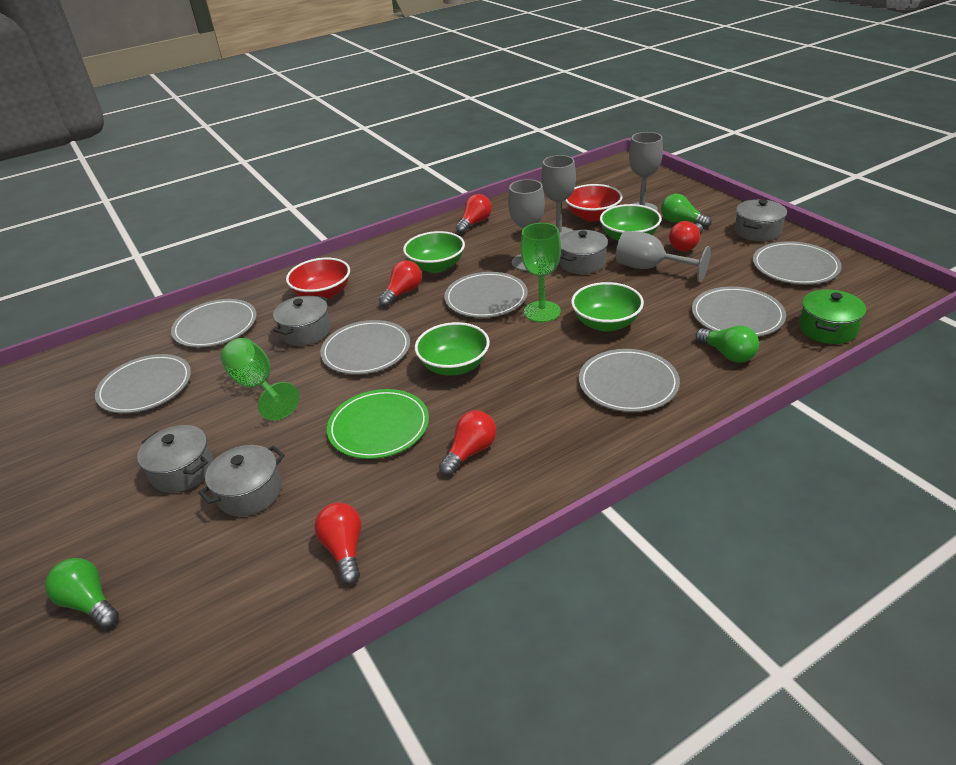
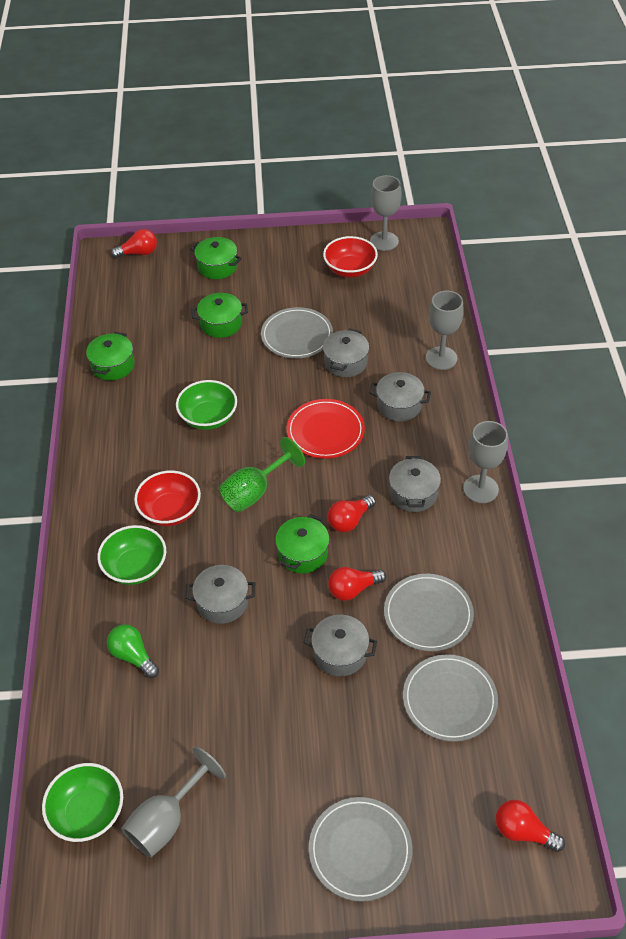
green bowl: [403,231,465,273] [415,322,490,376] [571,282,644,332] [600,204,662,241] = 4 -> [42,763,123,842] [97,525,166,585] [176,380,237,430] = 3
green goblet: [221,338,299,421] [520,223,561,323] = 2 -> [219,437,305,512] = 1
green light bulb: [45,558,119,628] [661,194,712,228] [696,325,759,363] = 3 -> [107,624,159,678] = 1
green plate: [327,389,429,459] = 1 -> none = 0
green pot: [799,289,866,344] = 1 -> [86,332,134,381] [191,237,242,279] [191,293,248,338] [275,514,329,573] = 4
grey plate: [95,354,191,414] [171,299,257,348] [320,320,410,375] [444,272,528,318] [579,349,680,412] [692,286,786,337] [753,241,842,285] = 7 -> [261,307,333,358] [309,797,412,902] [384,574,474,651] [403,654,498,742] = 4
red light bulb: [314,503,361,584] [379,260,422,307] [439,410,496,475] [456,194,492,234] [669,221,703,252] = 5 -> [111,229,157,258] [328,495,376,532] [328,567,386,601] [496,800,565,852] = 4
red plate: none = 0 -> [287,399,365,459] = 1

